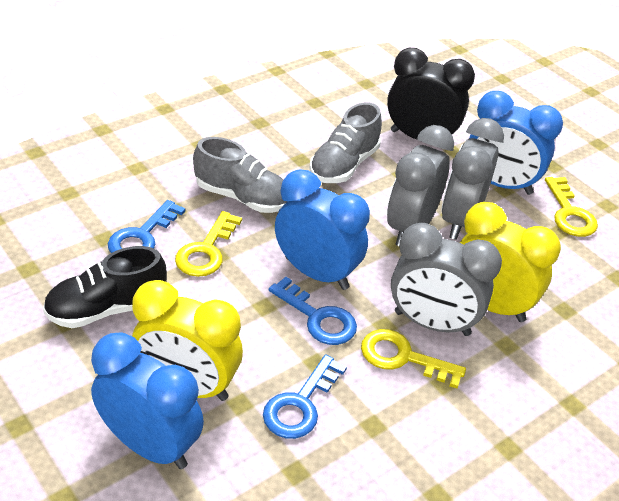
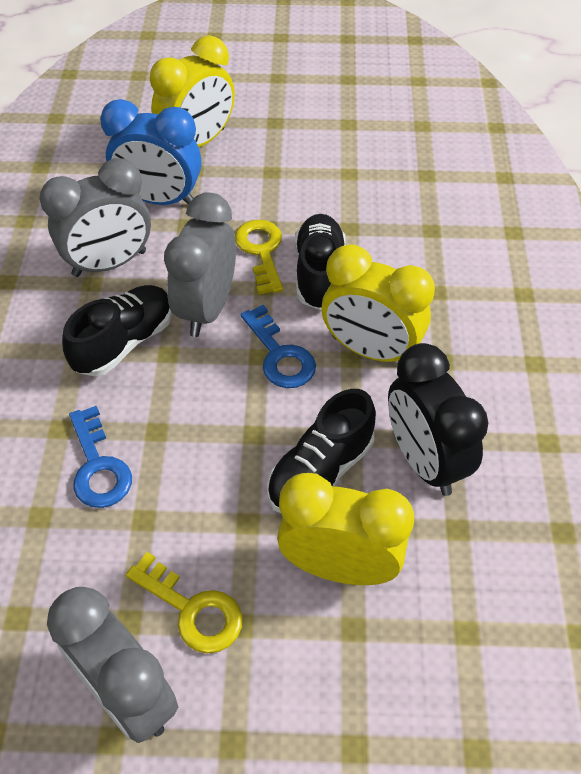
black shoe: [43,246,167,328] = 1 -> [62,285,172,376] [267,389,376,513] [295,214,346,310] = 3
blue clock: [91,332,204,469] [275,169,370,290] [469,91,563,195] = 3 -> [100,99,202,205] = 1
blue key: [108,200,185,253] [263,355,347,439] [269,277,357,345] = 3 -> [69,406,132,508] [241,305,316,388] = 2
grey shoe: [193,137,288,213] [309,102,382,183] = 2 -> none = 0
yellow clock: [132,280,243,401] [460,202,561,322] = 2 -> [150,35,235,147] [277,473,414,585] [322,245,435,362] = 3
yellow key: [175,211,242,277] [361,329,466,389] [545,177,598,237] = 3 -> [126,552,243,654] [235,220,283,294] = 2

